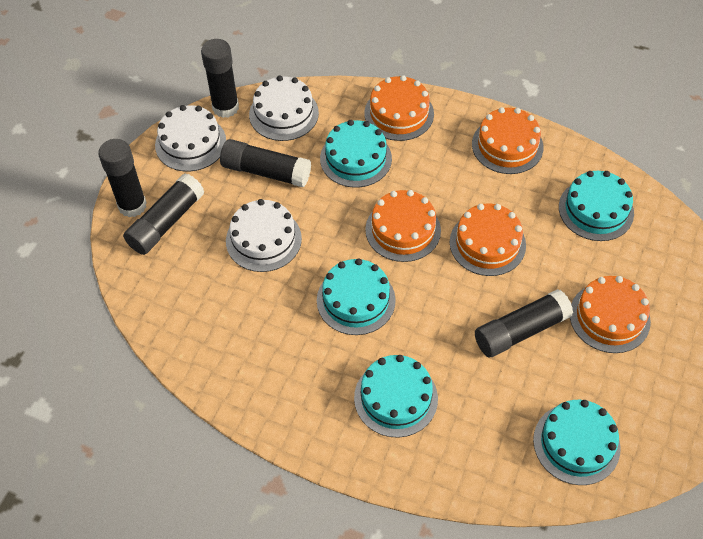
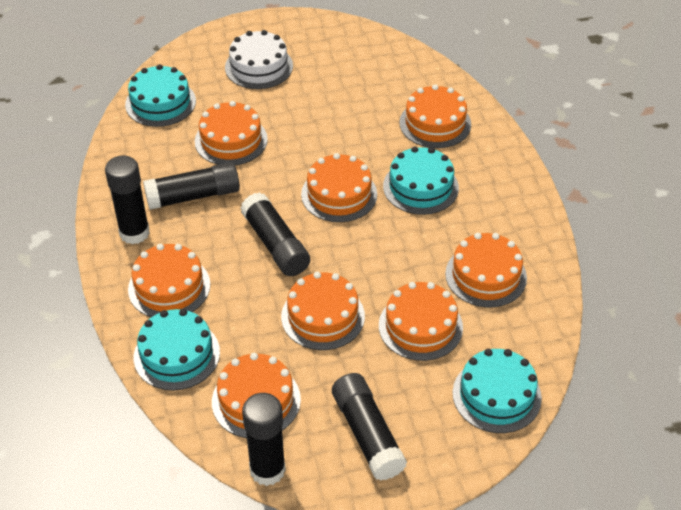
orange cake: [364,75,434,141] [365,190,441,262] [450,203,526,276] [472,107,544,174] [570,276,651,353] = 5 -> [128,244,210,317] [195,101,268,165] [212,353,301,438] [281,272,365,350] [301,153,377,222] [379,282,463,361] [399,84,471,148] [445,233,527,307] = 8
turquoise cake: [317,258,396,335] [320,120,392,188] [354,355,438,438] [533,400,621,485] [559,171,634,241] = 5 -> [125,64,196,127] [134,309,220,391] [383,146,459,215] [452,349,542,433] = 4
white cake: [155,105,226,172] [226,199,302,272] [249,76,319,141] = 3 -> [225,30,293,89] = 1

